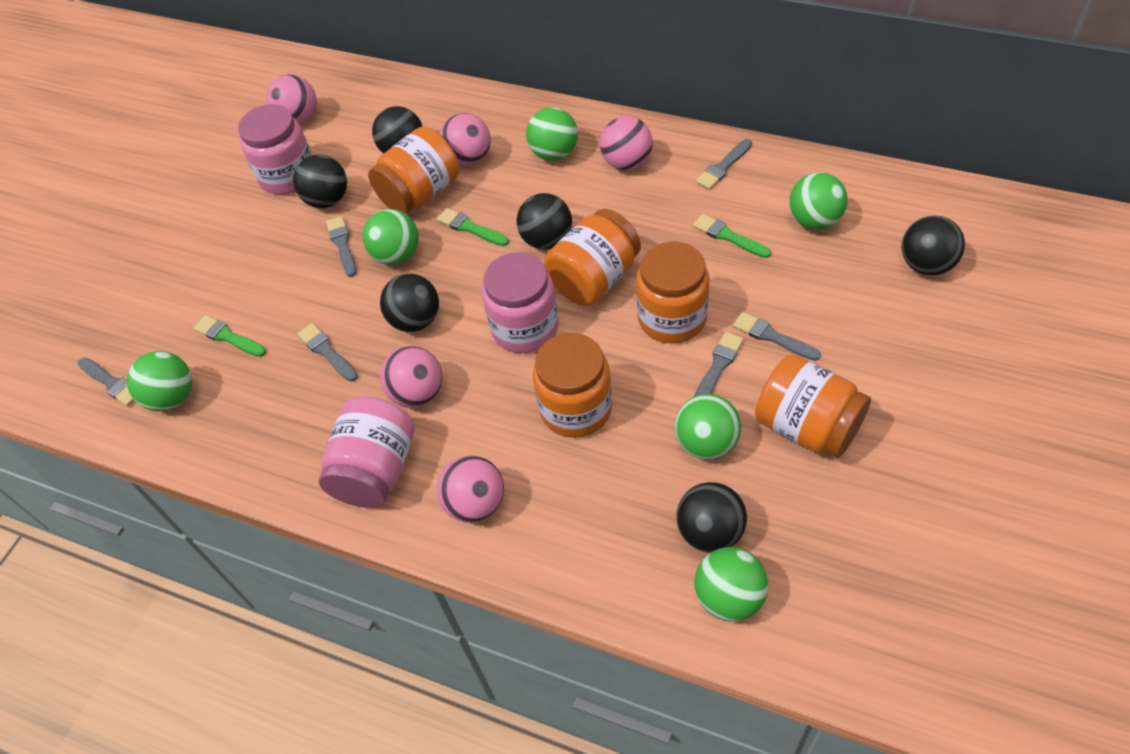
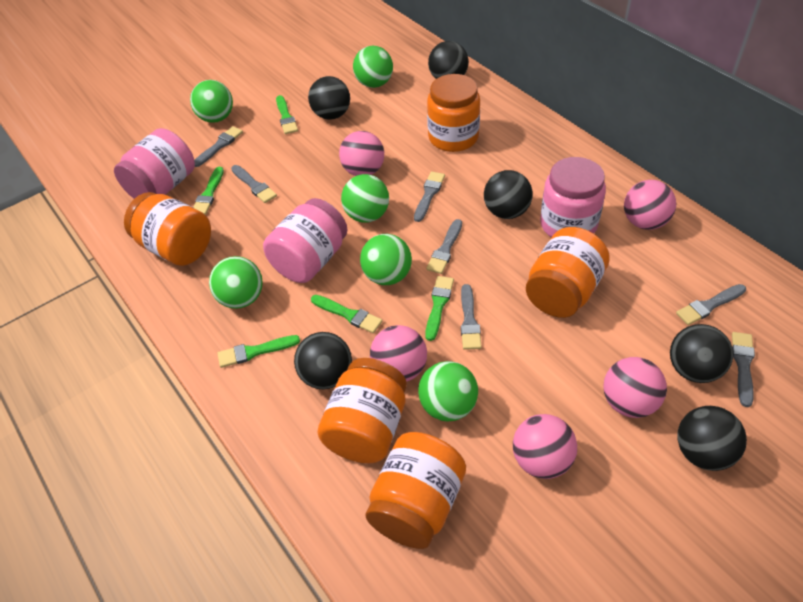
green brush: [193,315,266,357] [437,208,509,246] [693,214,771,258] = 3 -> [193,167,224,215] [218,335,300,368] [276,95,298,134] [311,295,382,333] [425,276,454,341] = 5
grey brush: [78,357,134,406] [297,323,358,382] [326,216,357,277] [694,332,744,396] [696,139,752,190] [733,312,821,361] = 6 -> [194,126,243,167] [231,165,277,203] [414,172,445,222] [426,219,462,274] [461,284,482,350] [676,284,746,325] [732,332,755,407] = 7

